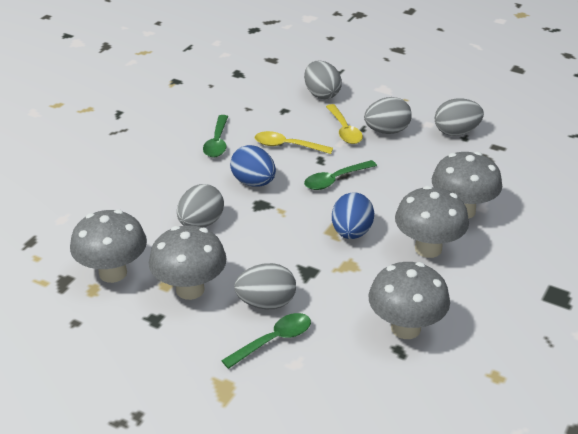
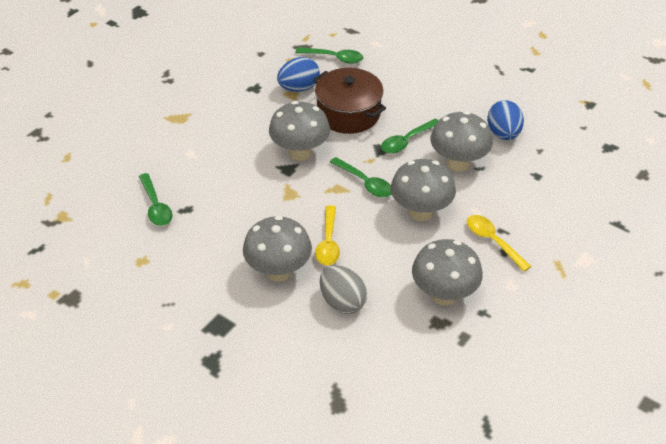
brown pot: none = 0 -> [313,68,386,134] = 1
green spoon: [203,115,228,157] [221,313,311,369] [304,160,377,190] = 3 -> [139,173,173,226] [295,47,363,64] [330,157,392,197] [381,119,439,154] = 4
grey egg: [177,184,224,228] [234,263,296,309] [304,61,342,100] [364,97,412,134] [435,98,484,136] = 5 -> [320,265,367,314] = 1

